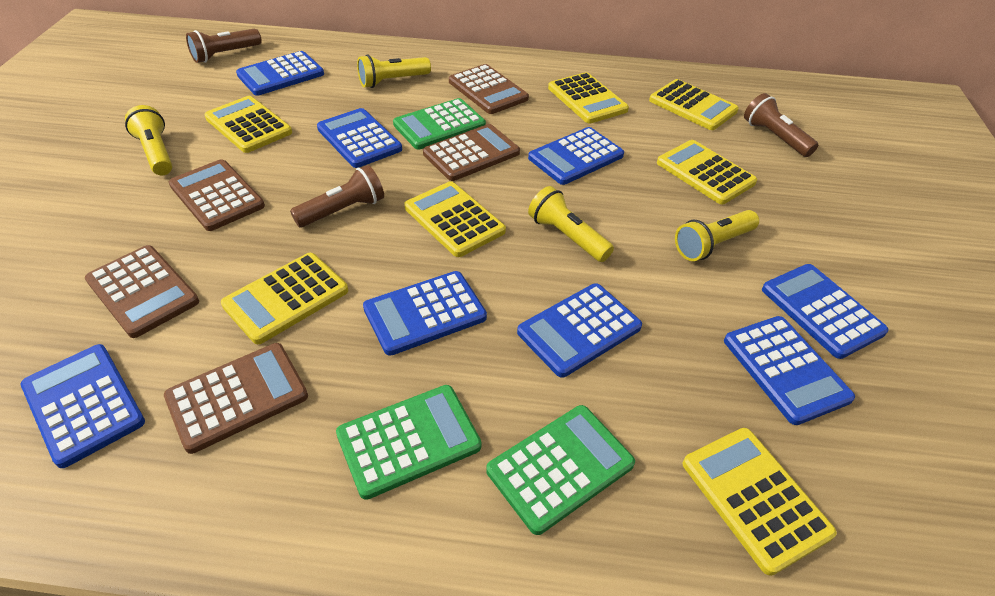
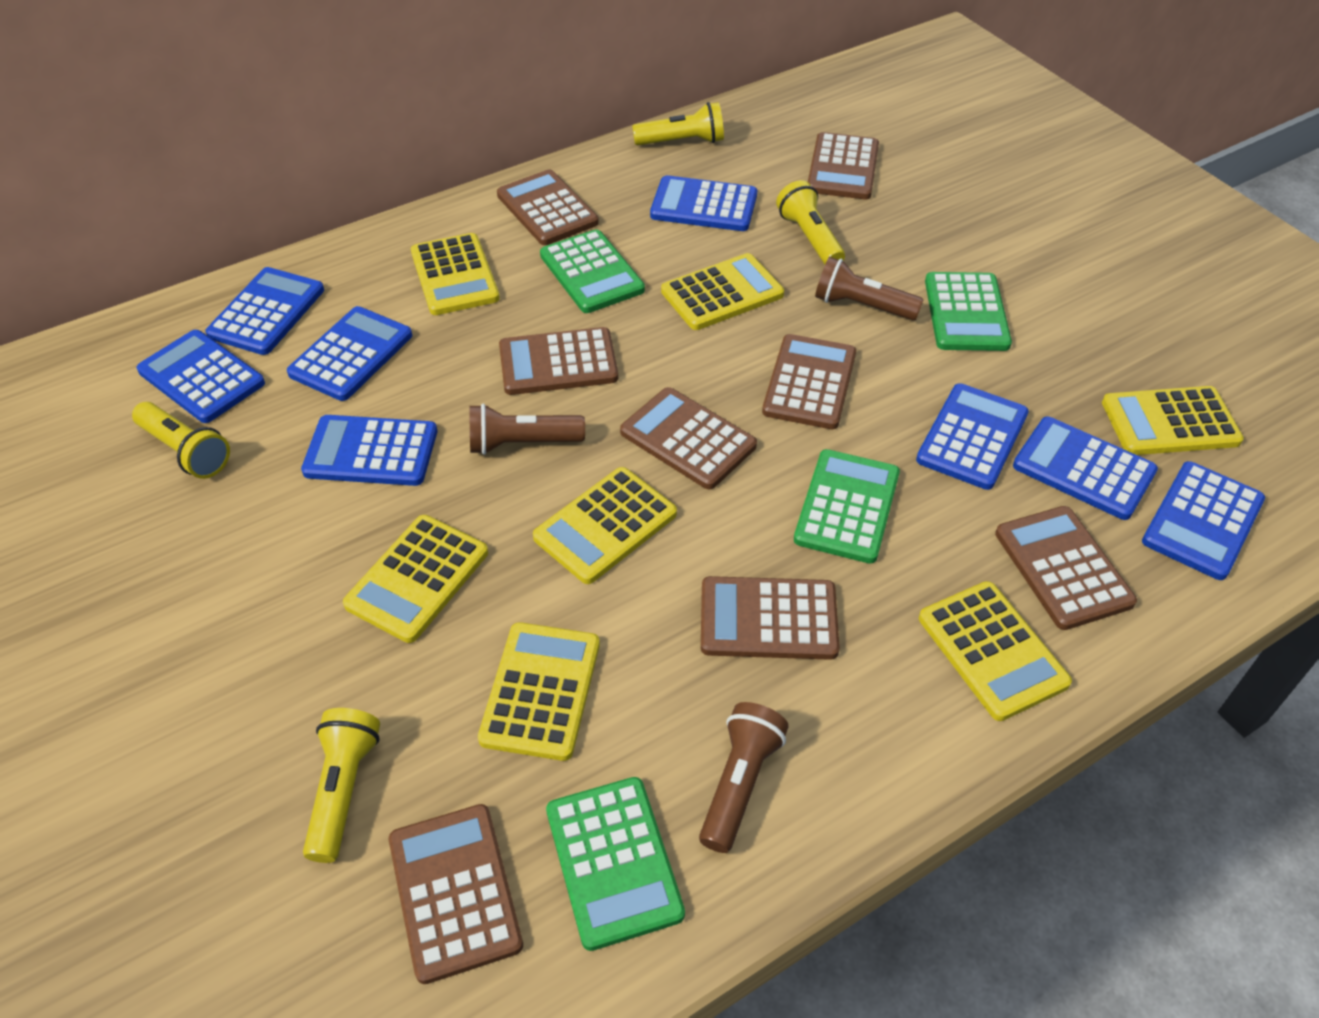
brown calculator: [85,245,199,338] [164,343,308,454] [169,159,265,231] [423,124,520,181] [449,64,529,114] = 5 -> [389,804,523,984] [497,170,599,245] [499,327,618,395] [620,387,757,489] [701,576,840,660] [762,334,856,429] [808,132,879,199] [995,506,1137,630] = 8
green calculator: [336,385,481,500] [393,98,486,149] [486,405,635,535] = 3 -> [540,229,645,313] [546,777,685,951] [794,449,900,564] [925,272,1012,351] = 4

